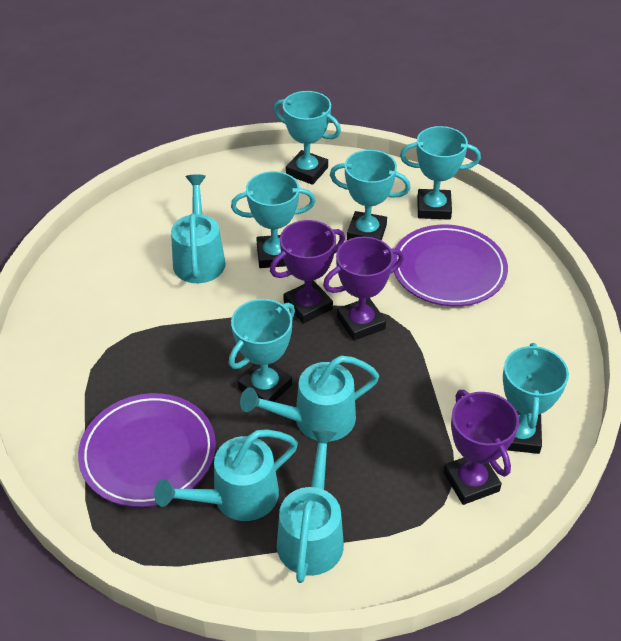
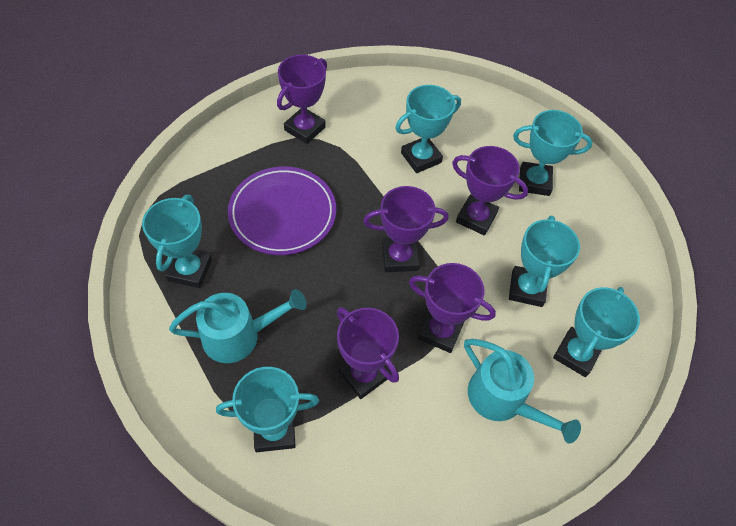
purple plate: [78,393,216,507] [393,224,508,306] = 2 -> [228,167,336,255] = 1
purple trophy: [270,220,345,324] [323,236,404,341] [443,390,519,505] = 3 -> [277,55,327,144] [337,307,399,399] [363,186,449,272] [409,263,496,353] [452,146,528,236] = 5
turquoise watering can: [154,429,298,521] [171,174,226,283] [240,356,379,441] [277,430,344,583] = 4 -> [169,289,307,363] [464,339,581,444] = 2

